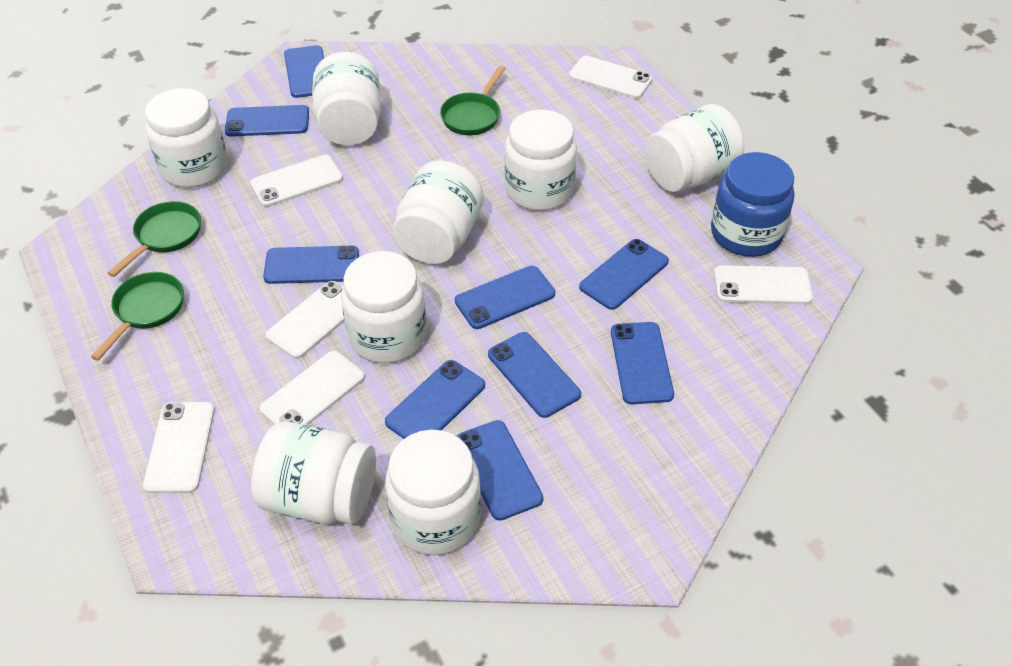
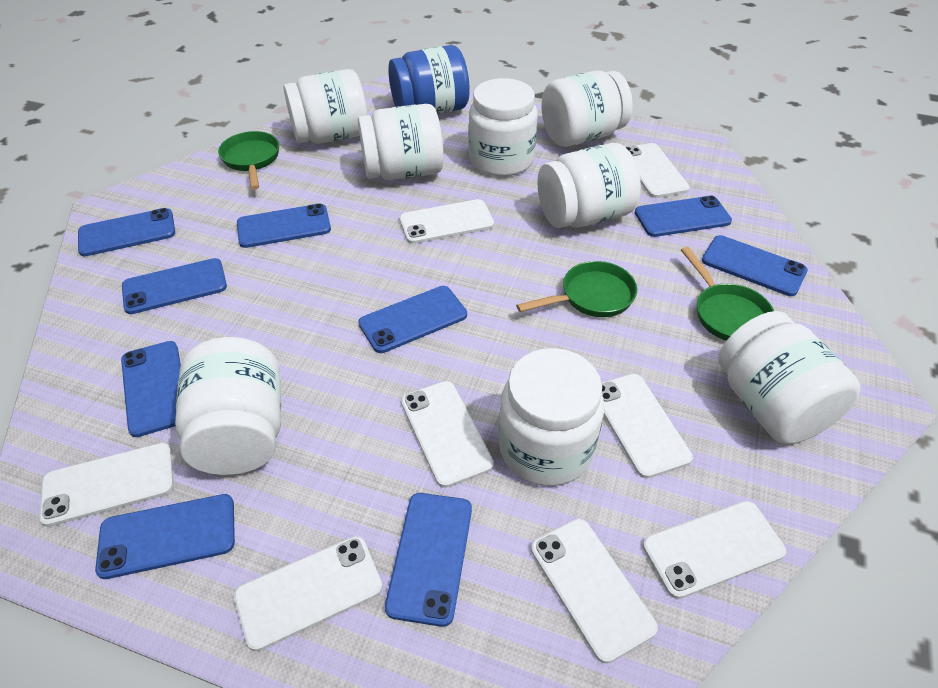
white phone: [143,402,215,493] [250,155,343,207] [259,351,365,425] [265,281,344,359] [569,56,652,99] [714,265,813,304] = 6 -> [40,443,174,527] [234,536,383,651] [399,199,494,244] [401,381,494,488] [531,519,658,664] [601,374,693,478] [626,143,690,198] [643,501,786,599] = 8

